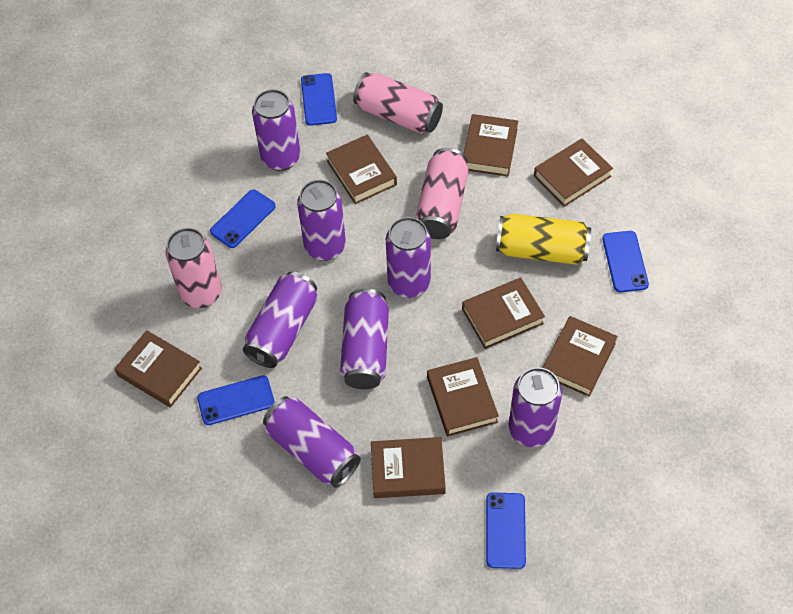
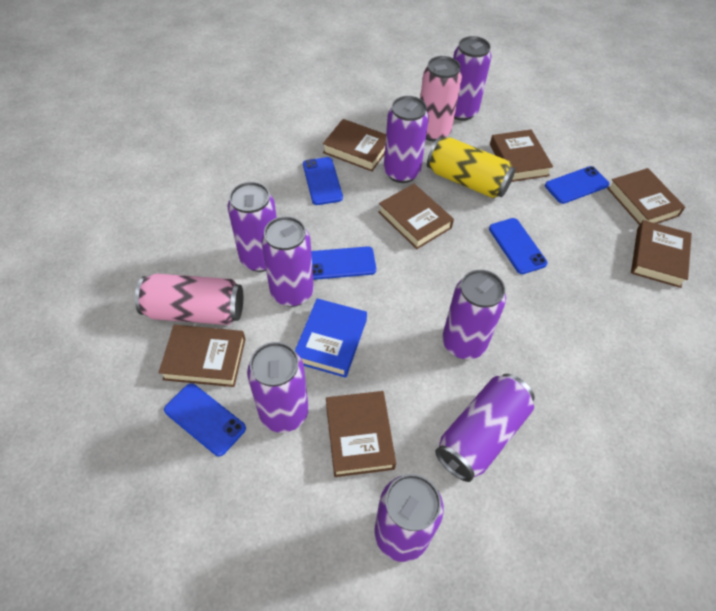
blue book: none = 0 -> [295,298,367,378] = 1
brown book: [114,330,202,408] [326,135,397,204] [371,437,446,498] [427,357,499,437] [462,277,545,349] [464,114,518,177] [534,138,613,207] [543,316,618,397] = 8 -> [159,325,246,387] [323,119,386,171] [326,391,396,477] [378,184,454,249] [490,129,553,182] [607,168,685,225] [631,220,692,288] = 7
pink can: [165,228,222,308] [353,72,443,134] [415,148,468,239] = 3 -> [135,274,243,325] [420,56,462,141] = 2
purple can: [243,272,318,368] [252,89,300,171] [263,396,361,488] [297,180,346,261] [340,289,389,389] [386,217,431,298] [508,367,562,447] = 7 -> [228,182,277,272] [247,342,309,433] [262,216,314,307] [374,474,444,562] [384,96,429,183] [435,374,535,482] [442,270,506,359] [453,36,491,121] = 8

